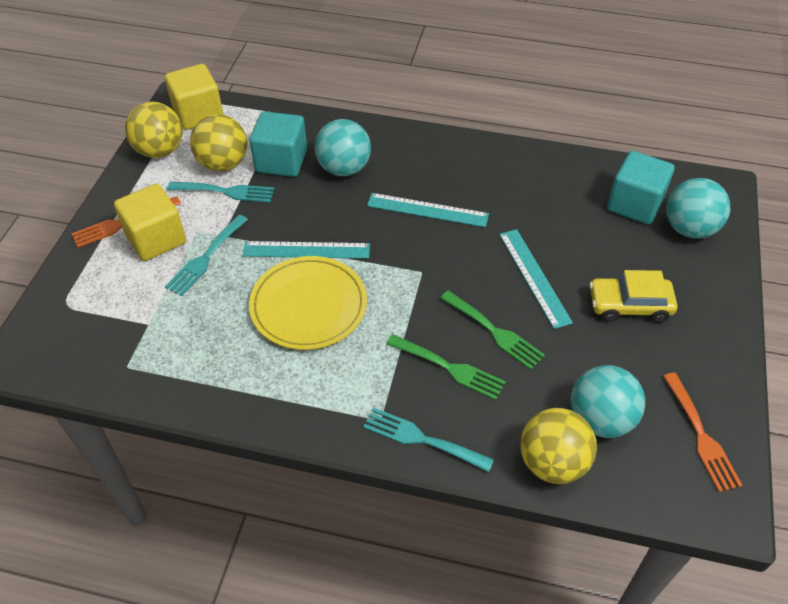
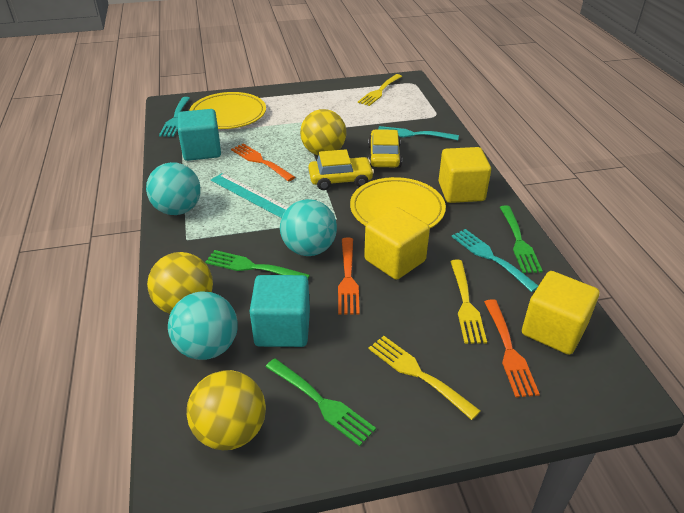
green fork: [386,334,506,400] [441,291,545,370] = 2 -> [205,250,310,279] [266,358,376,446] [500,205,543,273] = 3
orange fork: [71,196,181,248] [663,373,743,492] = 2 -> [231,143,295,182] [338,238,360,315] [484,299,540,398] = 3
turquoise ruler: [243,241,370,259] [367,193,489,227] [499,229,573,329] = 3 -> [211,173,288,218] = 1
yellow car: [589,270,677,323] = 1 -> [308,149,374,190] [368,129,402,168] = 2
yellow cube: [114,184,186,261] [165,64,223,130] = 2 -> [364,207,430,280] [438,147,491,203] [522,271,599,355] = 3
yellow fork: none = 0 -> [358,74,402,106] [369,336,481,420] [450,260,487,344] = 3
yellow plate: [249,256,367,350] = 1 -> [189,92,266,129] [350,177,446,228] = 2

